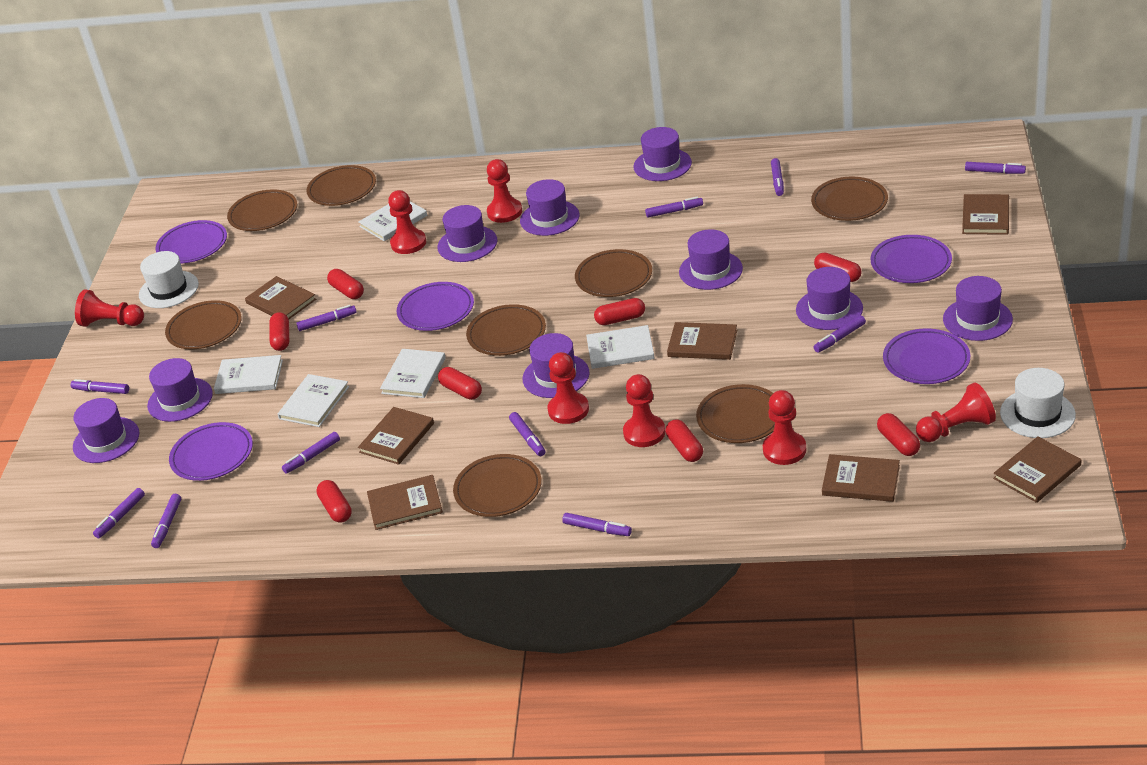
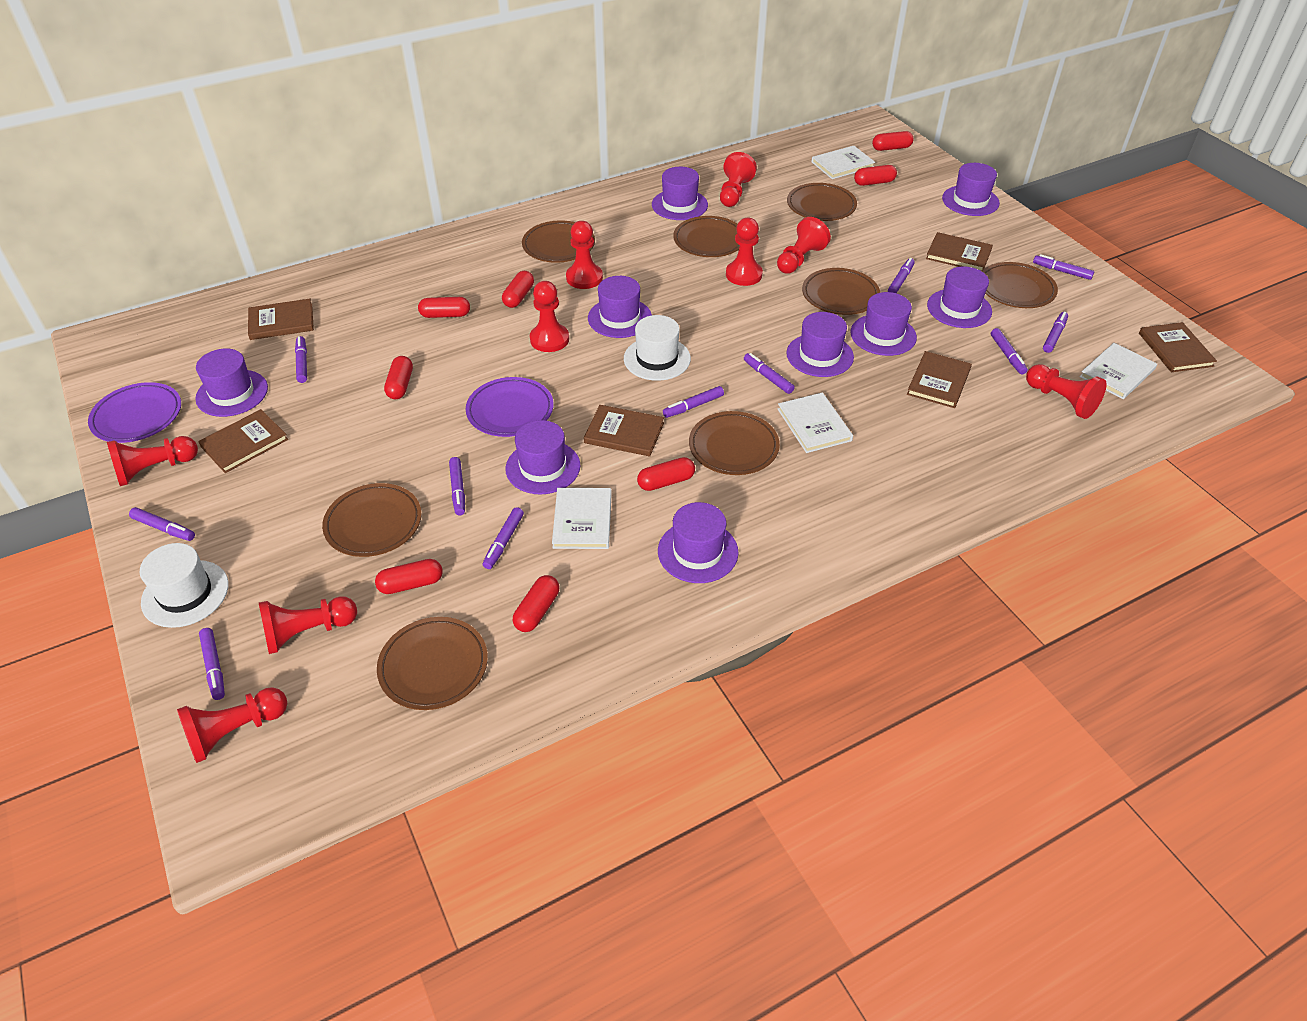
brown book: [245,276,316,319] [358,407,434,465] [367,475,443,530] [667,322,737,360] [822,454,900,502] [962,194,1009,235] [993,436,1082,503] = 7 -> [198,409,288,473] [248,299,314,340] [584,405,664,456] [907,351,972,408] [926,232,993,271] [1139,322,1217,372] = 6
purple plate: [155,220,227,263] [169,422,253,481] [397,282,474,331] [871,235,952,283] [883,328,970,384] = 5 -> [88,382,181,443] [466,377,553,437] = 2
red pawn: [75,289,144,327] [388,190,426,254] [487,159,522,223] [548,352,589,424] [623,374,666,447] [763,390,806,465] [916,383,996,442] = 7 -> [107,436,198,486] [177,687,287,763] [259,596,357,654] [530,281,569,352] [566,221,603,289] [720,152,757,207] [726,218,763,286] [777,217,831,274] [1026,364,1107,419] = 9
white book: [214,355,283,394] [278,374,349,427] [359,201,427,241] [380,349,446,398] [586,325,655,369] = 5 -> [552,488,612,549] [778,393,853,453] [811,146,875,179] [1080,343,1157,399] = 4

